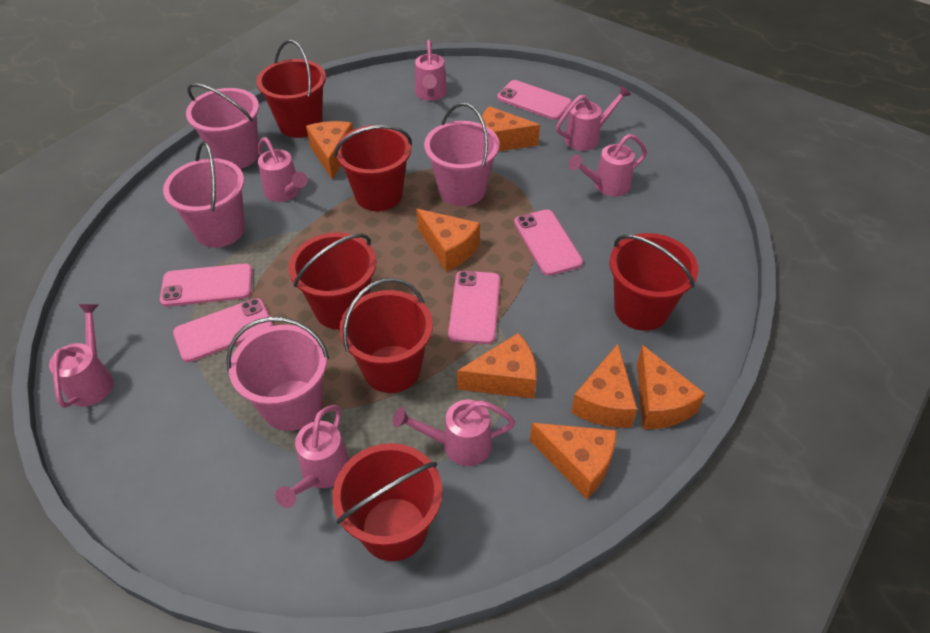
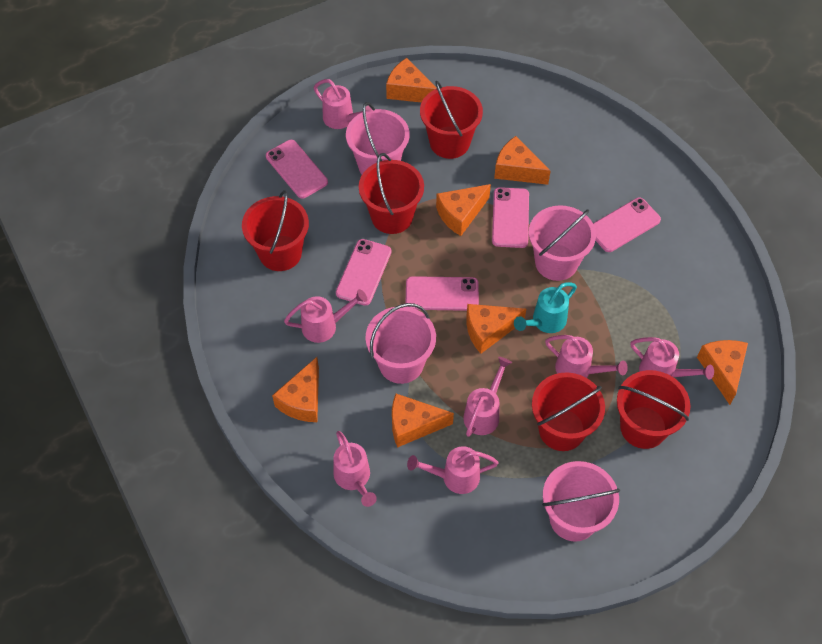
red bucket: [257,40,326,138] [289,233,376,330] [332,443,442,561] [334,125,412,211] [339,278,433,393] [610,233,698,331] = 6 -> [242,190,309,271] [359,153,424,234] [420,81,483,159] [532,372,605,451] [617,370,690,449] = 5
turquoise watering can: none = 0 -> [514,282,577,333] = 1

